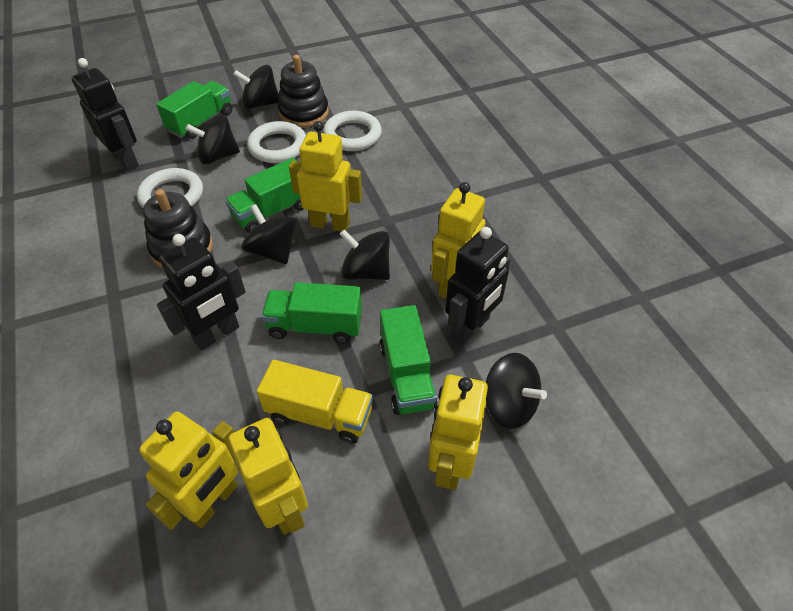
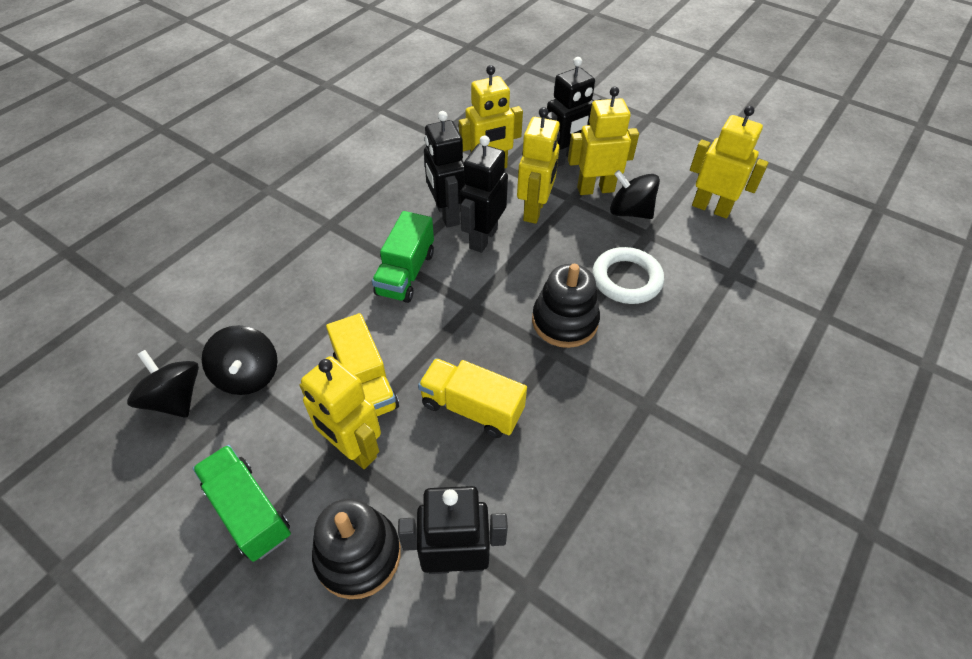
black robot: [72,58,139,171] [157,234,246,350] [445,227,511,344] = 3 -> [398,486,508,574] [424,111,465,228] [460,135,508,253] [545,57,602,167] = 4
black spinning top: [186,114,240,164] [233,65,279,109] [241,204,297,264] [340,229,390,280] [486,353,547,429] = 5 -> [127,350,199,418] [202,325,278,395] [610,170,660,219] = 3
green truck: [156,81,232,139] [225,158,303,233] [261,282,362,344] [379,305,438,415] = 4 -> [193,445,291,562] [372,211,434,303] = 2
white ring: [137,168,203,208] [247,121,306,163] [323,111,382,151] = 3 -> [592,247,664,304] = 1
yellow truck: [257,360,373,444] = 1 -> [326,313,399,416] [418,358,527,438] = 2

